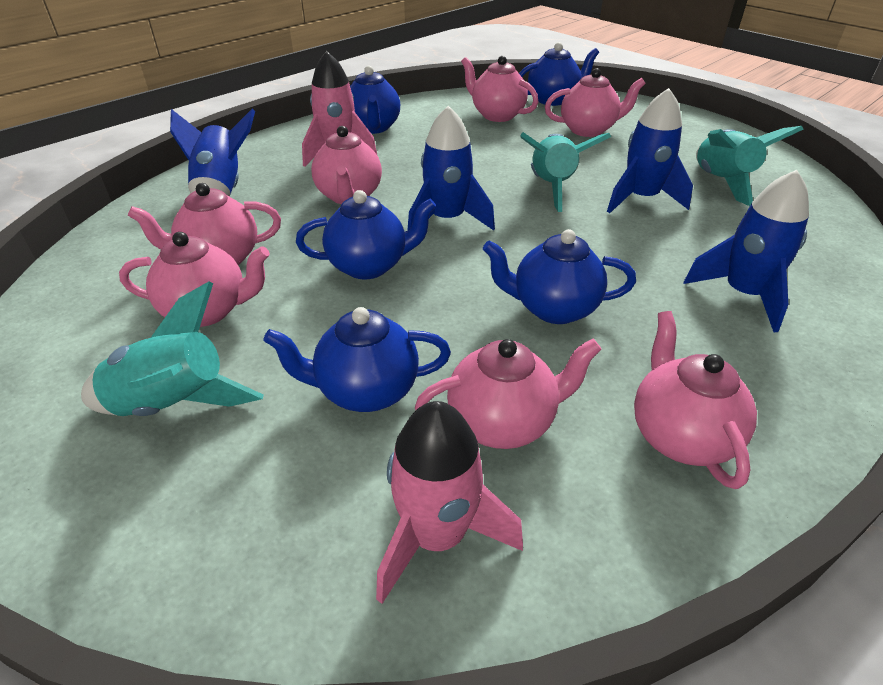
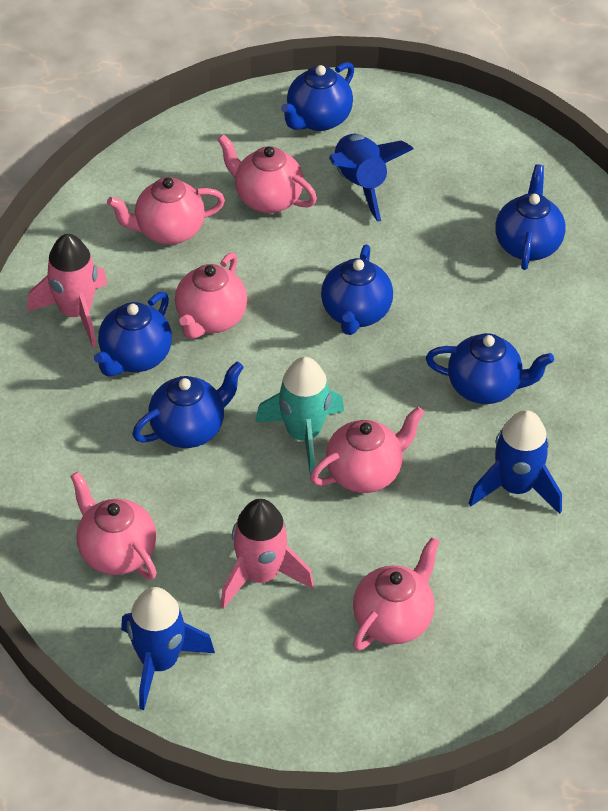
blue rocket: [170,109,255,197] [408,106,495,230] [607,88,693,213] [683,170,809,332] = 4 -> [121,587,215,710] [329,134,413,222] [468,410,562,514] = 3
blue teapot: [263,307,451,412] [296,190,436,279] [350,66,400,134] [483,229,636,324] [519,42,599,106] = 5 -> [94,292,172,377] [132,361,244,448] [281,62,354,131] [321,245,393,335] [426,333,554,404] [495,164,565,270] = 6
pink teapot: [119,232,270,327] [128,183,281,265] [311,126,382,204] [415,339,602,449] [461,56,538,122] [545,68,646,137] [634,311,757,489] = 7 -> [70,472,157,580] [107,177,225,245] [175,252,247,339] [217,134,317,213] [310,407,424,493] [353,537,440,651] = 6
turquoise rocket: [81,281,264,416] [520,132,611,212] [696,126,804,206] = 3 -> [255,357,344,476] = 1

